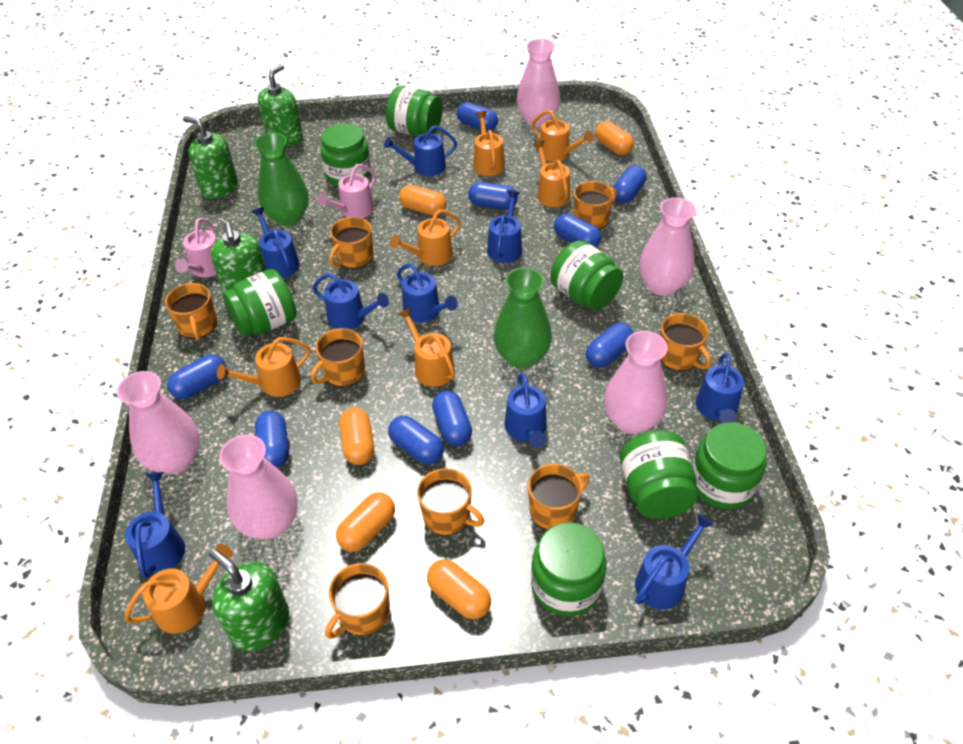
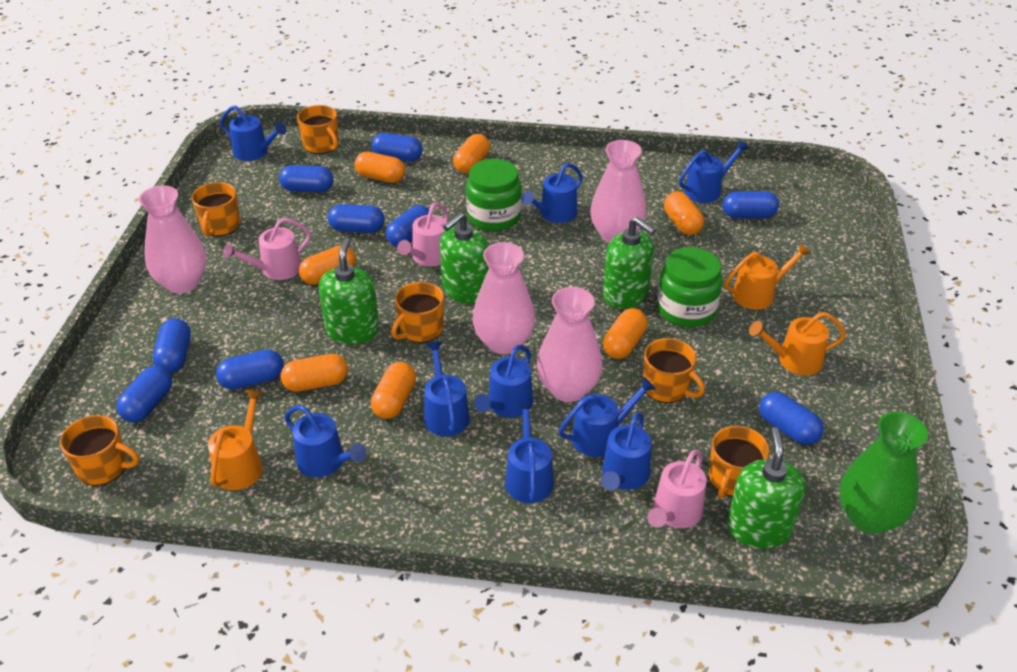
green jar: [223,269,296,337] [320,124,371,186] [386,86,442,136] [531,522,607,616] [550,240,623,310] [620,430,698,519] [692,422,767,509] = 7 -> [466,159,522,231] [657,247,723,327] = 2
green vase: [254,133,309,226] [494,267,552,368] = 2 -> [839,412,928,534] = 1
orange capsule: [336,492,395,552] [339,407,374,465] [399,185,446,216] [427,559,491,620] [595,121,634,155] = 5 -> [281,354,348,392] [299,245,356,285] [355,152,405,183] [371,362,416,419] [453,134,490,173] [603,308,648,359] [664,191,704,235] = 7
orange mug: [165,283,217,340] [311,328,365,387] [325,563,390,639] [329,217,373,269] [417,468,484,536] [528,464,590,530] [574,181,617,230] [660,313,711,371] = 8 -> [60,415,139,486] [192,182,240,237] [297,105,339,154] [391,282,444,343] [643,338,705,403] [709,426,770,499] = 6
orange watering can: [124,544,233,634] [217,337,311,397] [390,209,461,266] [398,307,455,387] [473,111,505,176] [532,110,594,162] [533,140,570,207] = 7 -> [208,389,263,490] [725,243,811,310] [749,312,846,375] = 3
pink vase: [117,371,200,474] [219,434,298,539] [517,39,560,127] [604,331,668,434] [639,197,696,296] = 5 -> [139,186,206,293] [473,242,535,354] [537,287,602,402] [590,140,646,243] = 4
pink watering can: [175,218,217,277] [317,164,376,218] = 2 -> [223,218,311,280] [397,203,449,267] [647,450,707,528] = 3

